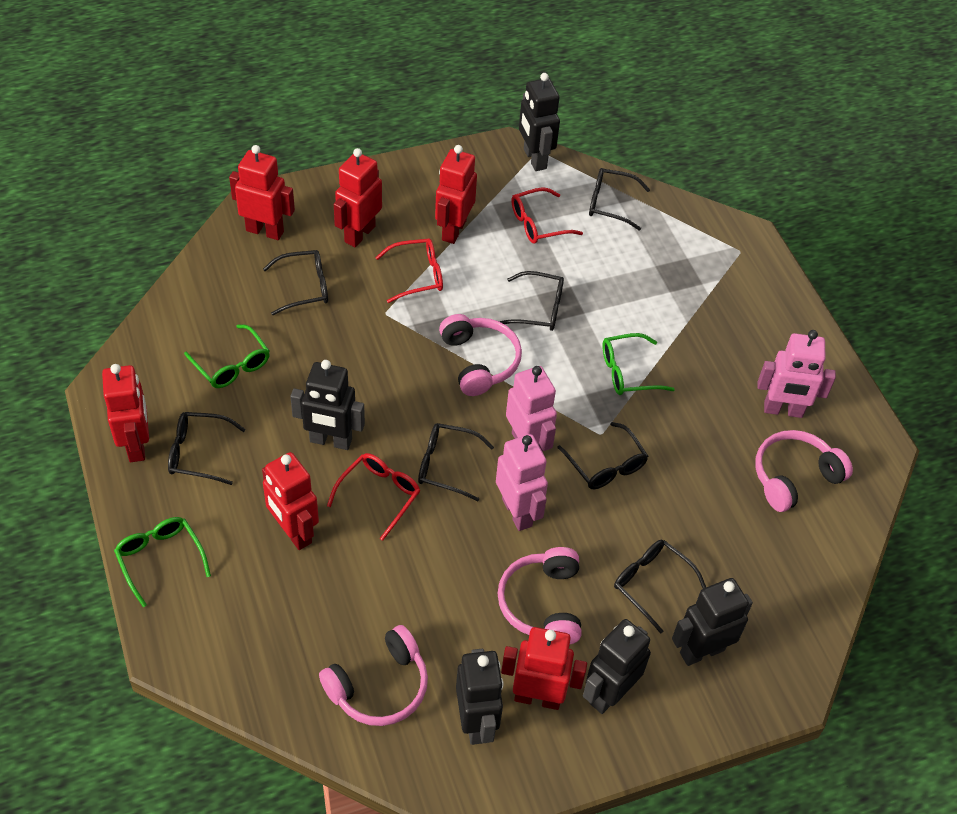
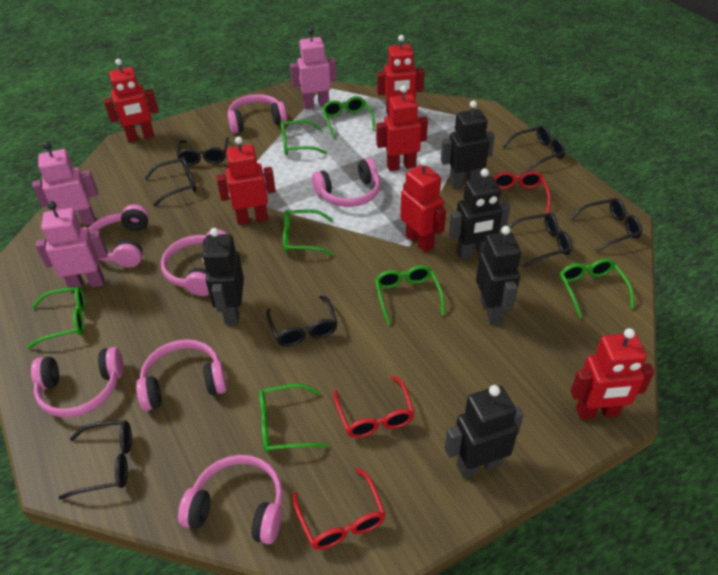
green glasses: [114,517,211,607] [184,324,270,388] [602,333,675,395] = 3 -> [27,286,85,349] [259,384,328,453] [281,120,327,155] [283,209,333,255] [322,96,375,138] [375,265,445,325] [560,258,634,318] = 7
pink headphones: [319,625,428,726] [439,314,522,396] [497,547,582,644] [755,430,853,512] = 4 -> [31,347,124,418] [88,204,149,268] [136,339,227,411] [161,229,228,296] [178,455,283,544] [227,94,287,134] [312,158,380,207] = 7

